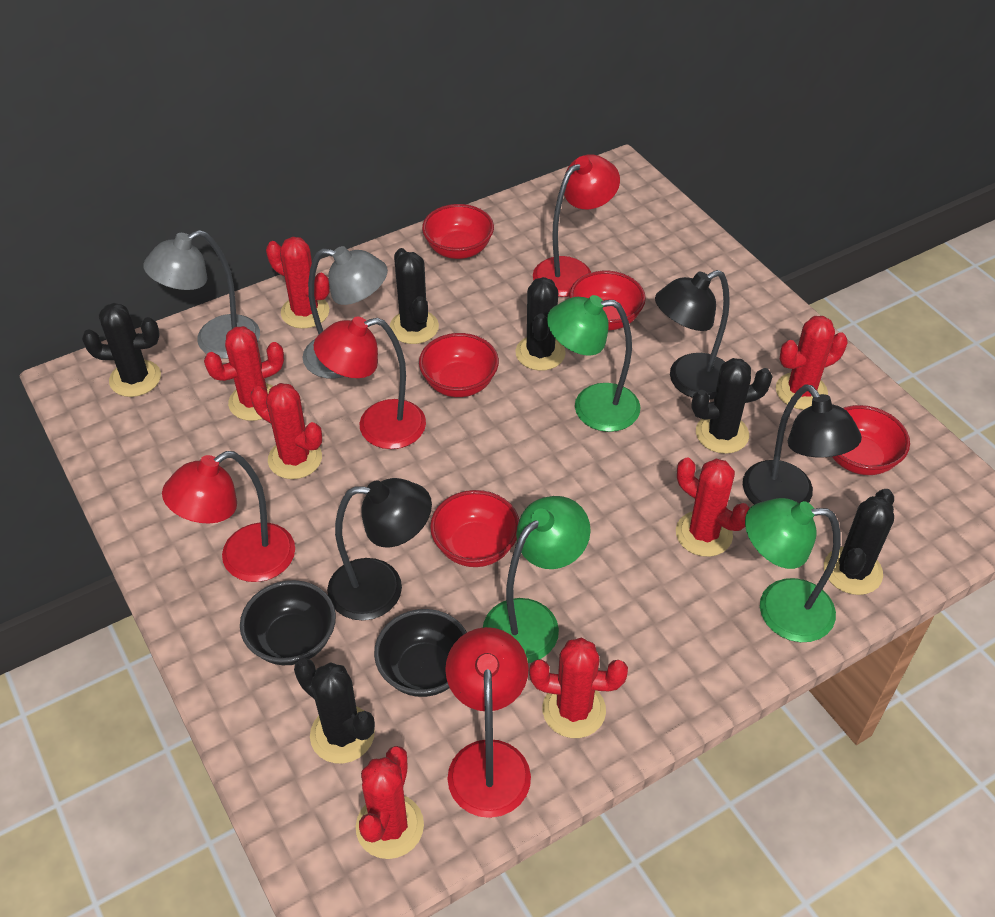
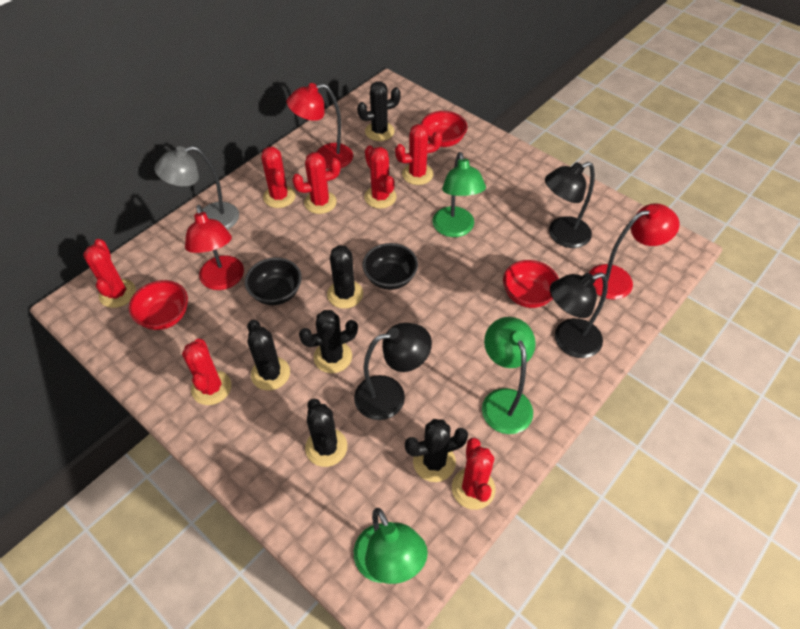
grey lamp: [143,230,260,359] [303,246,388,379] = 2 -> [154,146,239,230] = 1
red bowl: [419,333,499,397] [422,204,494,259] [430,490,519,567] [569,271,646,330] [832,405,910,475] = 5 -> [128,280,188,330] [421,111,468,147] [503,260,559,308] = 3
red lamp: [162,451,295,582] [314,317,426,449] [445,627,531,818] [533,154,620,297] = 4 -> [185,205,244,290] [287,83,353,169] [589,203,680,300] = 3

